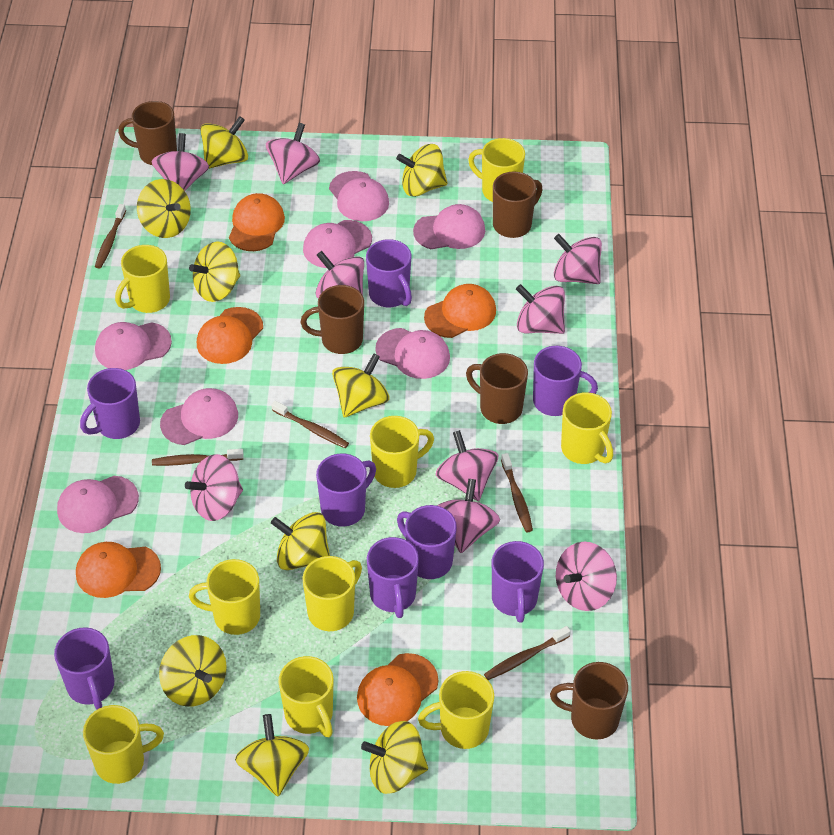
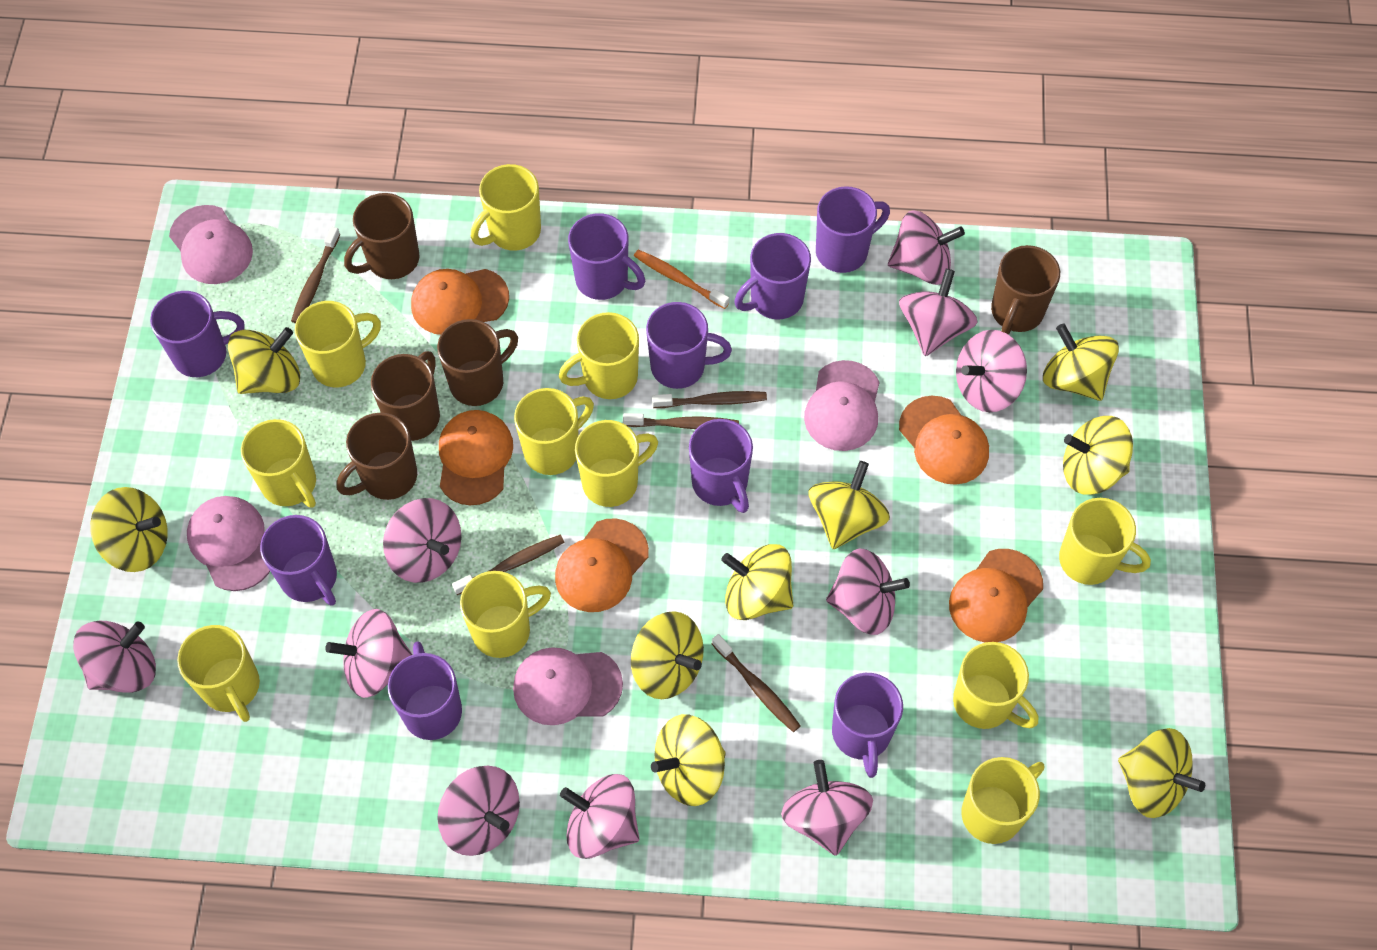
orange toothbrush: none = 0 -> [634,250,730,309] = 1
pink cap: [57,476,139,533] [95,322,172,370] [160,388,238,445] [303,220,372,268] [329,171,389,221] [375,328,450,379] [413,204,485,249] = 7 -> [169,205,253,284] [187,496,270,591] [513,647,623,725] [804,360,880,451] = 4
pink spinning top: [151,133,209,191] [185,454,243,521] [266,123,320,184] [316,251,364,298] [436,430,498,501] [437,479,500,553] [516,284,565,334] [554,234,602,284] [556,542,617,611] = 9 -> [73,621,156,693] [325,609,412,698] [383,498,461,583] [437,766,520,856] [560,774,640,859] [781,760,873,856] [826,548,910,635] [888,211,965,285] [899,269,978,356] [956,330,1027,412] = 10
purple mug: [54,627,114,710] [80,368,140,439] [316,453,376,527] [366,239,412,307] [367,537,419,618] [397,505,457,579] [492,541,544,623] [533,346,598,416] = 8 -> [150,291,245,377] [260,515,337,606] [388,642,462,740] [568,213,645,300] [646,302,732,389] [689,419,753,513] [734,233,811,319] [816,186,890,273] [832,673,903,778] = 9
yellow mug: [83,705,164,784] [115,245,170,313] [189,559,260,635] [278,656,334,737] [303,556,362,631] [370,416,434,488] [418,671,494,749] [468,138,525,202] [561,392,613,464] = 9 -> [177,625,260,722] [241,419,316,508] [295,301,381,387] [460,571,551,658] [471,164,541,251] [514,388,594,475] [559,312,639,399] [575,420,658,507] [953,642,1038,729] [961,757,1044,844] [1059,498,1151,585] = 11

